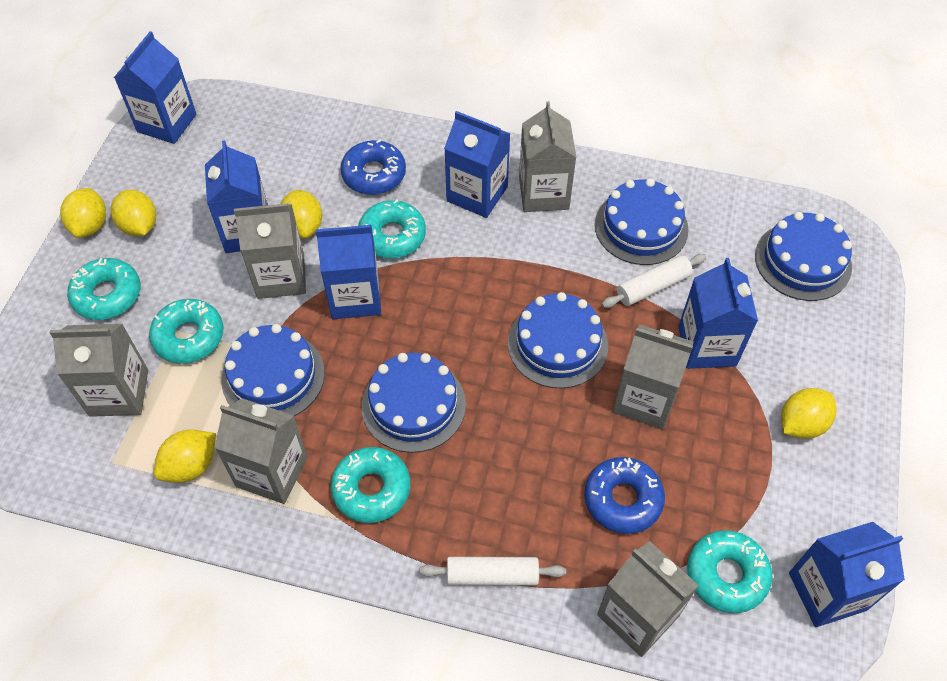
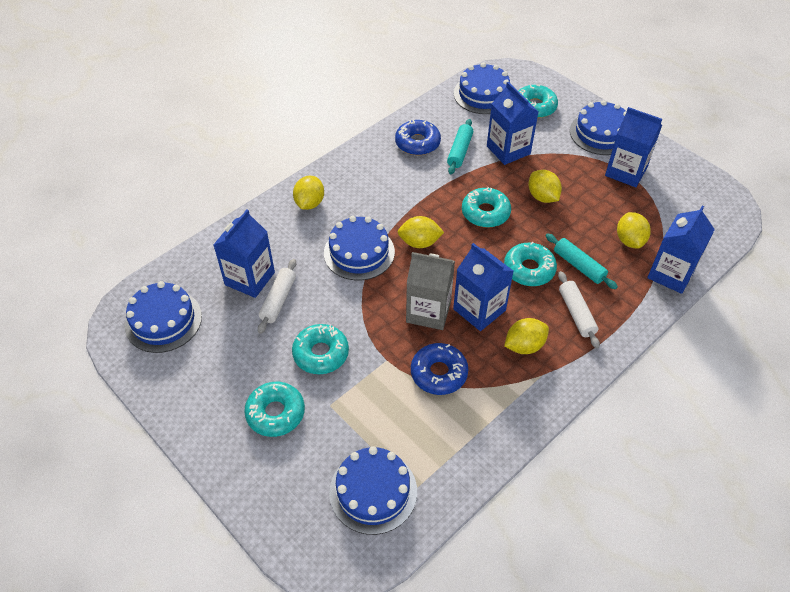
blue carton: [114,31,196,144] [205,141,268,253] [316,223,381,319] [444,111,510,218] [678,258,758,369] [789,522,905,627] = 6 -> [213,210,275,298] [453,243,513,331] [487,82,538,165] [605,107,662,187] [647,206,715,294] = 5
grey carton: [49,324,148,417] [214,398,308,504] [234,203,306,299] [519,101,576,212] [597,541,699,657] [613,325,694,429] = 6 -> [406,252,455,330] = 1
turquoise rolling pin: none = 0 -> [447,119,473,174] [545,233,618,289] = 2

